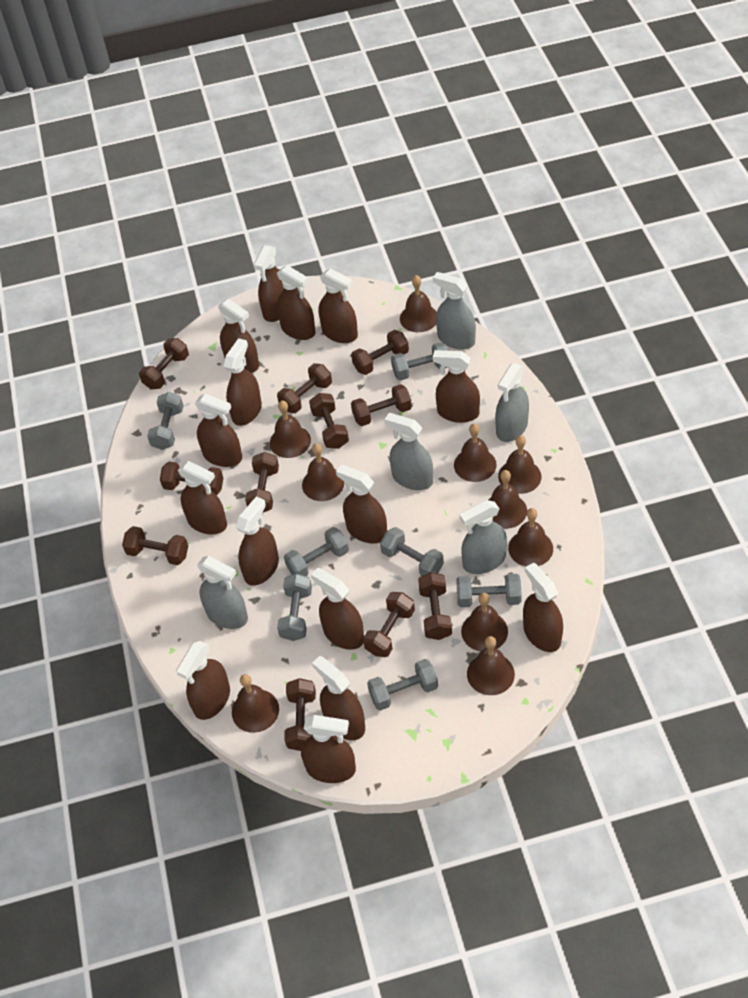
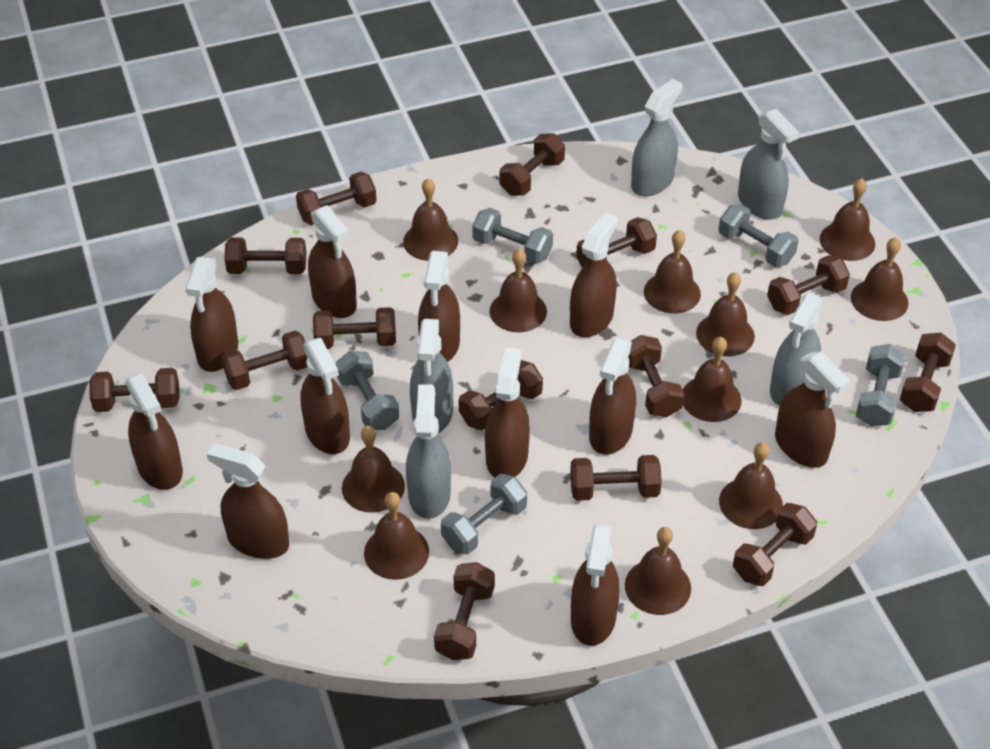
brown bell: [232,674,279,733] [270,401,311,458] [302,443,344,501] [400,275,437,332] [454,424,497,482] [461,593,508,651] [467,636,515,695] [488,470,527,529] [498,435,542,494] [508,508,553,567] = 10 -> [342,426,405,513] [364,492,429,580] [403,178,458,261] [490,249,547,332] [625,527,691,615] [644,230,701,314] [683,337,741,422] [696,272,755,356] [719,442,783,529] [820,178,875,261] [851,237,909,321] = 11
brown dumbbell: [122,526,188,565] [139,338,189,389] [160,461,223,495] [245,452,279,513] [277,363,332,413] [284,678,316,751] [309,393,349,449] [351,330,409,375] [351,384,412,426] [363,592,415,657] [418,572,452,640] = 11 -> [89,368,179,412] [221,331,308,390] [224,237,306,274] [296,172,377,225] [313,307,396,349] [434,562,495,660] [459,360,543,430] [500,133,565,196] [570,455,662,501] [576,217,657,268] [628,335,684,417] [733,503,817,586] [767,255,850,315] [900,333,956,412] = 14
brown spray bottle: [176,641,230,720] [178,461,227,534] [195,394,242,467] [218,299,259,373] [224,338,262,426] [236,496,279,586] [254,245,284,322] [277,265,316,340] [301,715,356,783] [311,568,364,650] [312,656,365,740] [318,268,358,343] [336,465,387,544] [433,350,480,423] [523,563,563,652] = 15 -> [125,373,183,490] [185,257,238,372] [207,443,289,559] [301,338,350,454] [308,205,357,318] [418,251,460,362] [485,347,530,477] [570,212,618,337] [571,524,620,646] [589,338,636,455] [775,351,850,468] = 11
grey dumbbell: [147,392,184,450] [277,574,312,641] [284,527,349,576] [367,659,438,711] [380,527,444,576] [391,342,448,380] [456,574,522,607] = 7 -> [335,351,399,430] [441,474,527,554] [472,208,553,264] [718,204,798,267] [856,344,906,427] = 5

